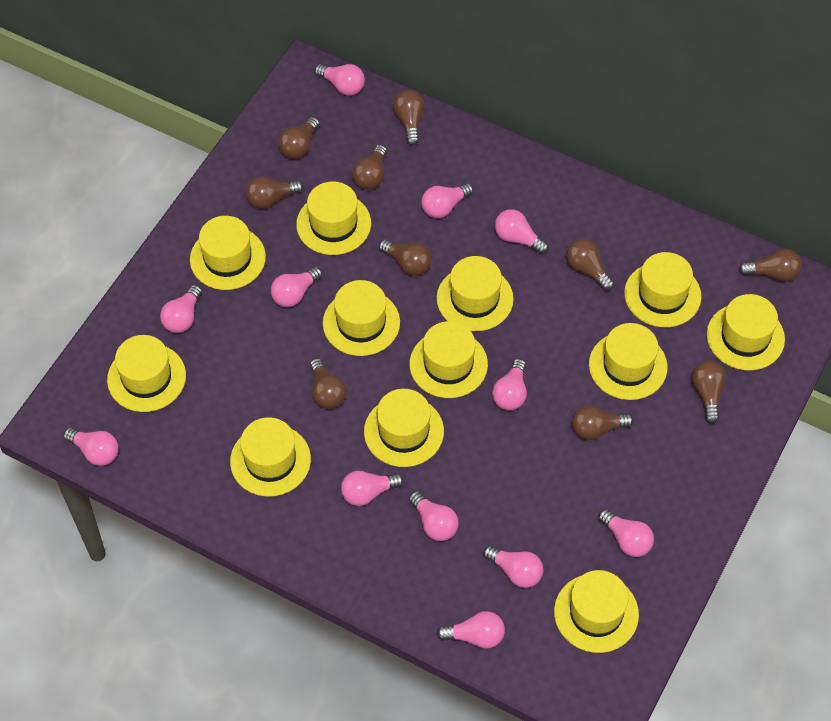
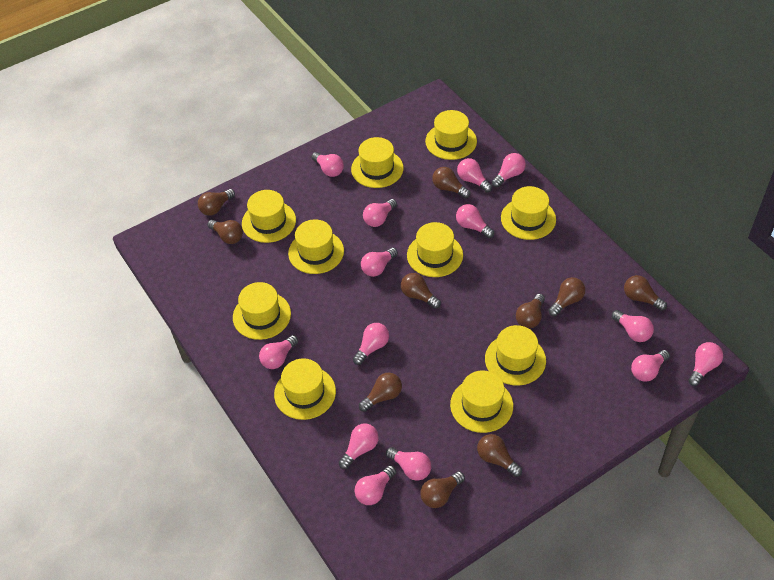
pink light bulb: [64,428,119,466] [160,285,202,333] [271,267,322,307] [315,64,365,95] [341,471,404,506] [409,491,459,541] [421,183,474,218] [437,611,505,649] [483,545,543,588] [492,359,527,410] [495,209,549,254] [598,509,654,557] = 12 -> [259,335,298,369] [312,152,344,177] [339,424,379,469] [353,323,389,365] [355,465,396,505] [361,248,398,277] [363,199,397,227] [386,447,431,481] [456,204,494,238] [457,158,493,192] [492,153,526,187] [612,310,654,342] [631,350,670,382] [688,342,723,386] = 14
yellow hat: [107,335,186,412] [190,216,266,290] [230,417,311,497] [296,181,371,255] [323,280,400,356] [364,389,444,467] [410,321,488,398] [437,256,514,331] [554,570,639,653] [589,323,668,400] [624,252,701,327] [707,294,785,370] = 12 -> [233,282,291,340] [242,190,296,243] [274,358,336,420] [288,219,344,274] [351,137,404,188] [407,222,463,277] [425,110,477,160] [450,370,513,433] [485,325,546,386] [501,186,556,240] = 10

